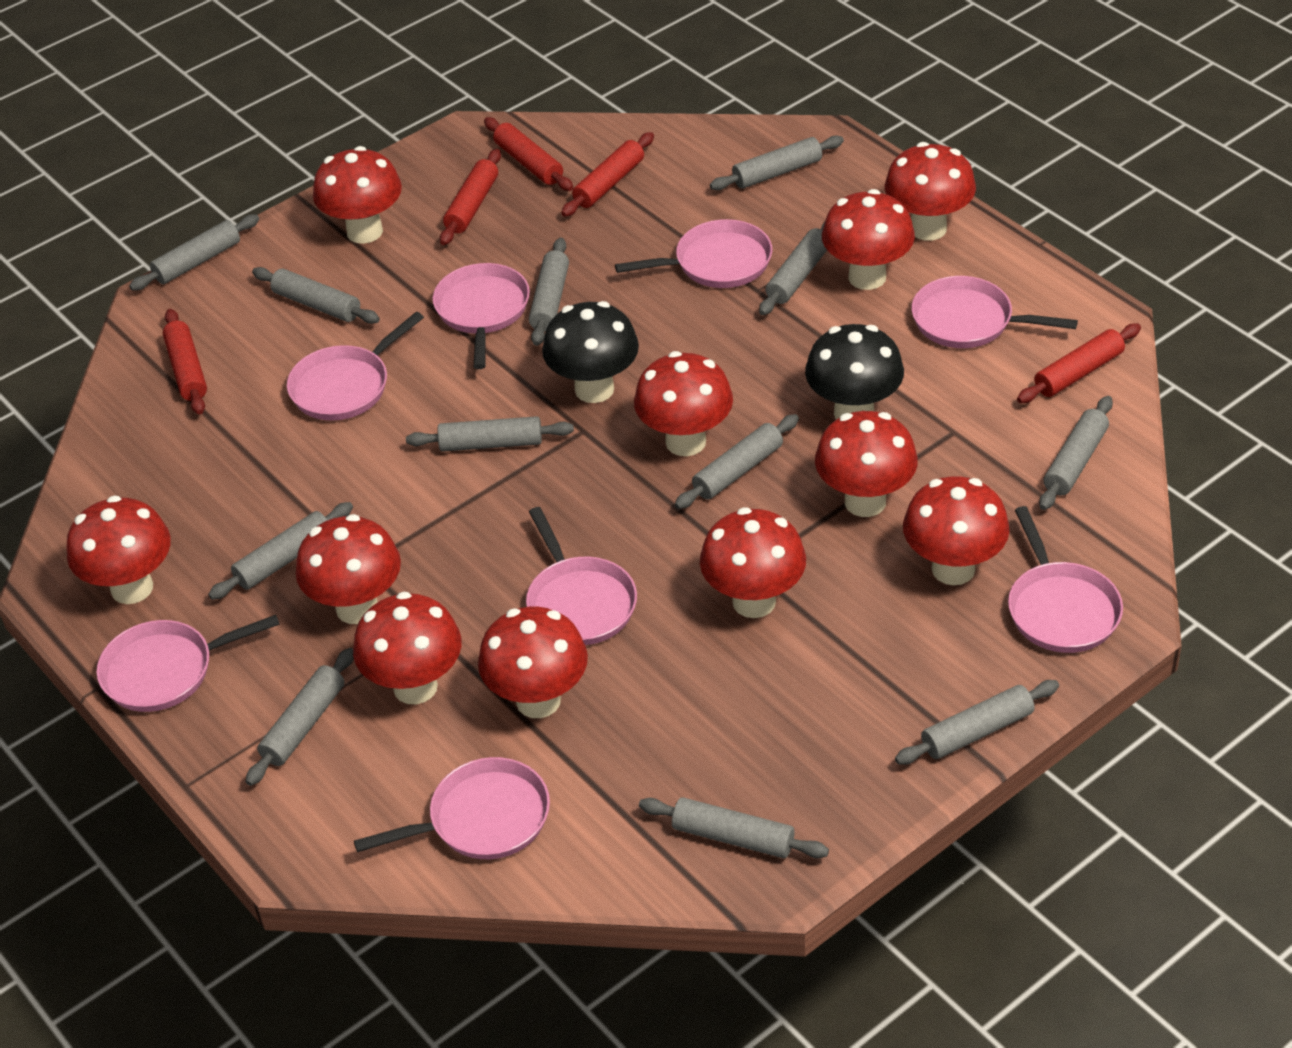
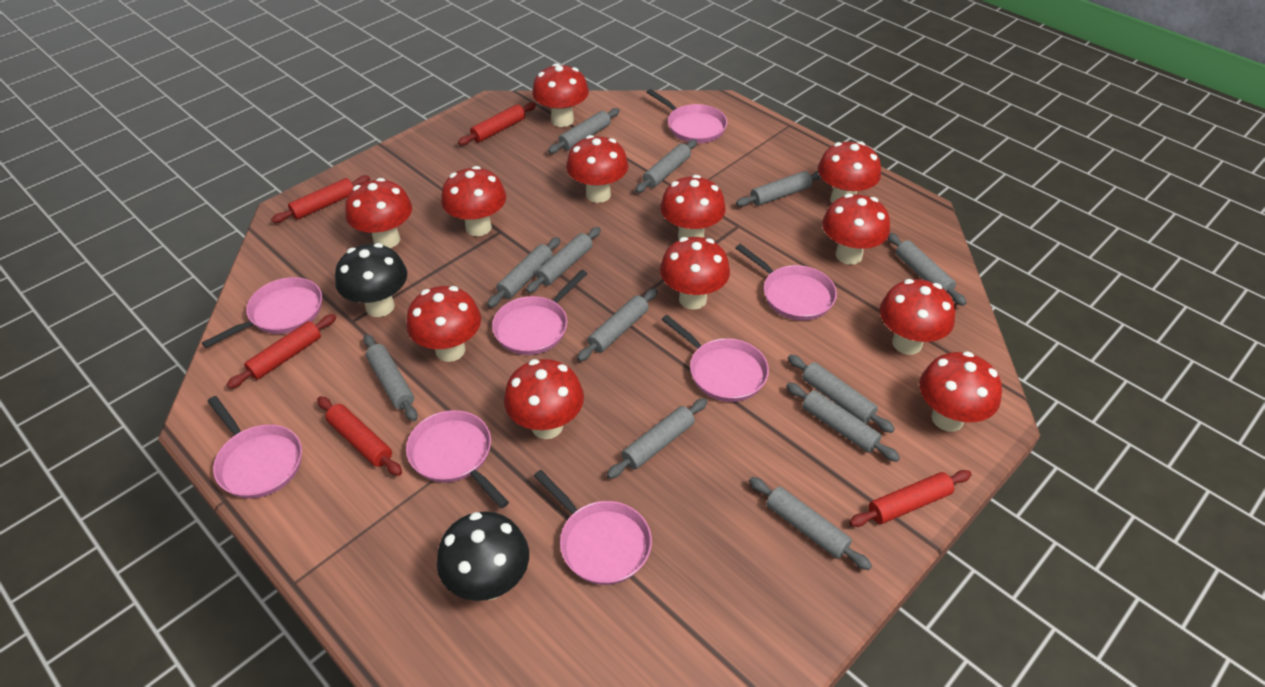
red mushroom: [67,495,171,604] [296,514,401,624] [313,146,402,244] [353,592,461,704] [478,607,588,718] [634,351,733,456] [700,507,806,618] [815,411,918,517] [822,189,915,290] [885,142,976,241] [903,476,1010,585] = 11 -> [345,178,412,248] [406,286,481,362] [441,166,506,236] [504,359,584,439] [532,63,589,127] [566,135,628,203] [660,175,726,239] [660,237,730,310] [818,141,881,203] [822,194,890,265] [880,279,955,355] [919,351,1002,432] = 12

